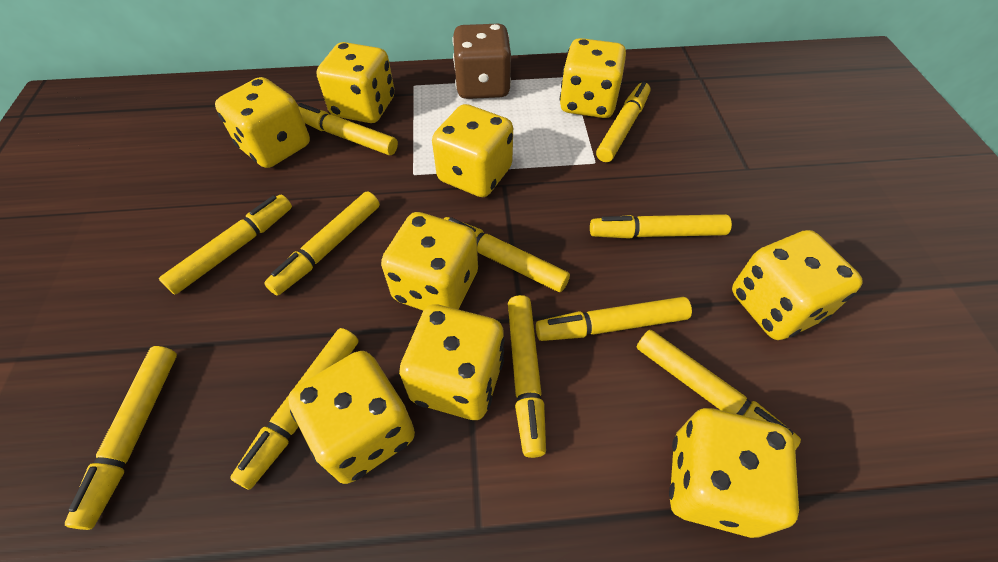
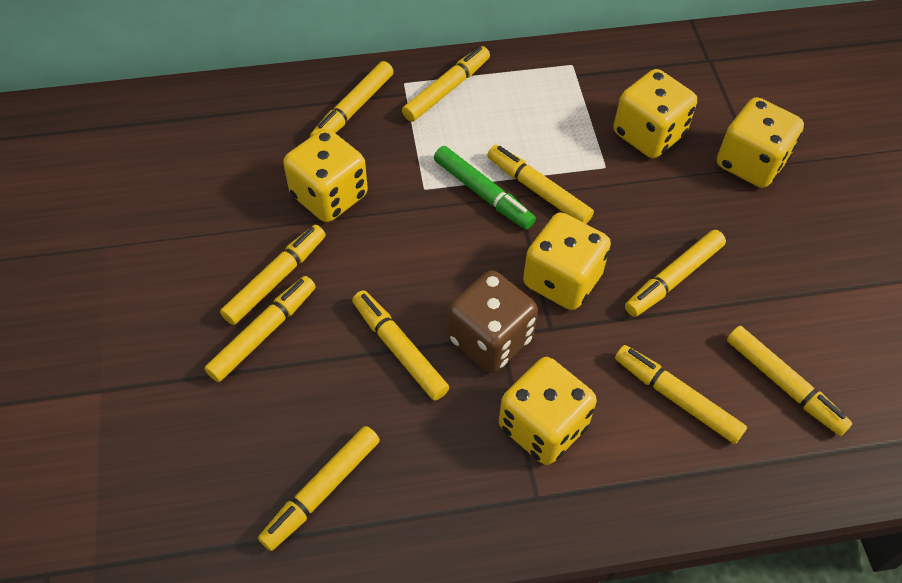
green marker: none = 0 -> [434,146,536,230] = 1
yellow dice: [215,77,310,168] [288,351,415,484] [317,42,395,123] [381,212,478,311] [399,304,505,420] [432,104,513,197] [560,38,626,118] [669,408,799,538] [732,230,863,340] = 9 -> [283,129,368,222] [499,357,597,465] [523,212,611,310] [614,69,697,158] [717,97,804,188] = 5
yellow marker: [65,346,177,530] [159,195,292,294] [230,328,358,490] [264,192,380,296] [298,103,398,155] [444,217,570,292] [508,295,546,458] [536,297,692,341] [590,214,732,239] [596,82,650,162] [636,330,801,450] = 11 -> [205,276,316,382] [220,225,326,325] [258,426,380,551] [310,61,394,137] [352,290,449,401] [402,46,490,122] [487,145,594,224] [615,345,747,444] [625,230,726,317] [727,326,852,436] = 10

